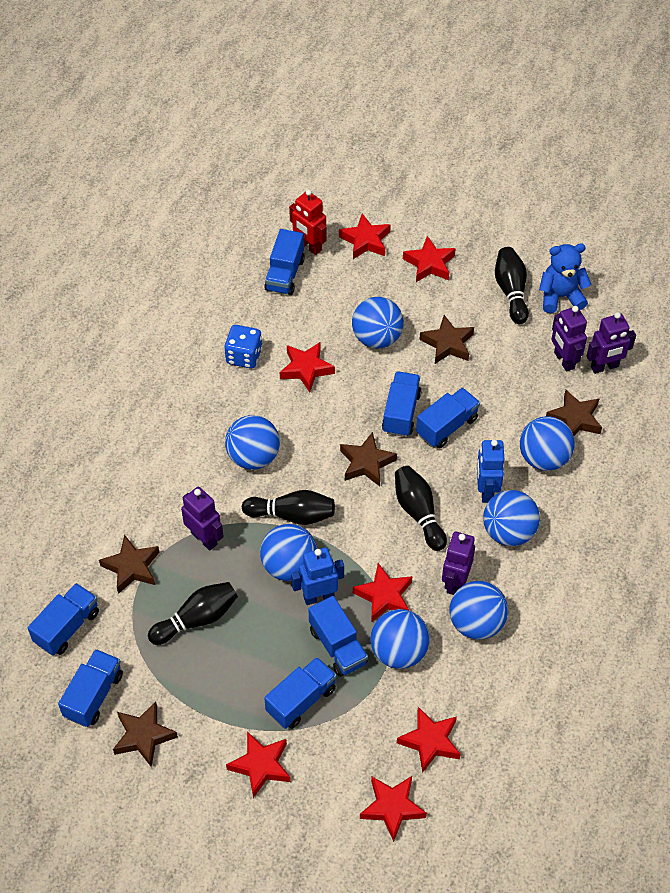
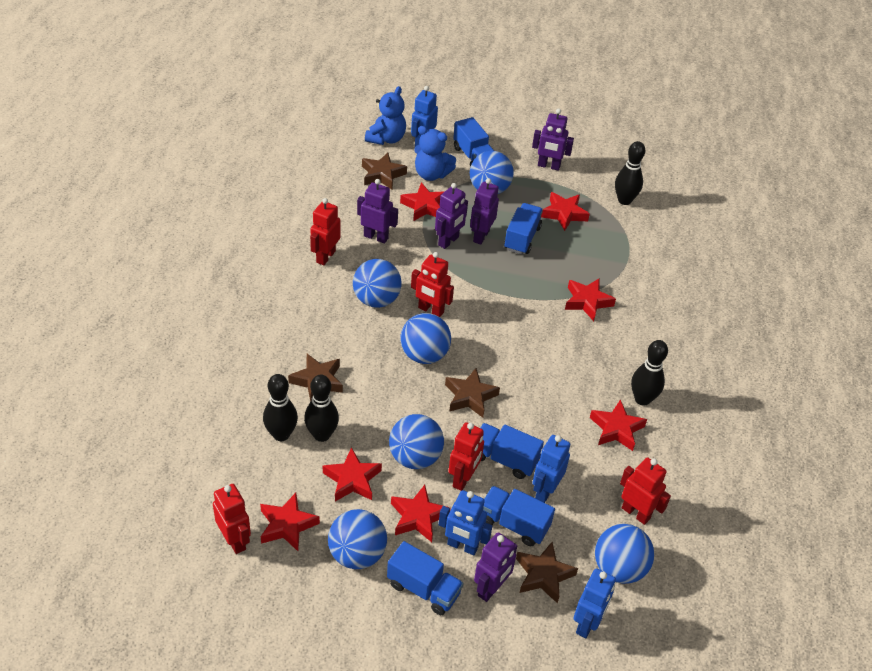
blue ball: [225,415,280,470] [260,524,317,581] [352,297,404,349] [371,609,430,669] [449,581,508,640] [483,490,540,546] [520,416,575,471] = 7 -> [328,509,387,569] [353,259,402,308] [389,414,444,469] [400,313,451,364] [470,151,514,194] [595,524,654,584] = 6
blue dice: [224,325,262,368] = 1 -> none = 0
blue robot: [291,548,344,605] [477,440,504,503] = 2 -> [411,86,438,147] [438,490,492,555] [532,435,570,503] [573,568,616,638] = 4
blue teddy bear: [539,243,592,313] = 1 -> [365,86,406,145] [414,126,456,181] = 2
blue truck: [28,583,99,655] [58,649,123,727] [264,229,305,295] [264,657,337,729] [309,596,368,677] [382,371,422,437] [416,388,480,448] = 7 -> [387,541,463,615] [453,117,494,167] [480,423,544,479] [483,486,555,546] [504,203,543,254] = 5
brown star: [99,535,160,594] [113,702,178,767] [340,432,397,486] [419,315,474,364] [546,390,602,436] = 5 -> [288,354,343,402] [362,153,407,189] [445,368,500,418] [516,542,578,603] = 4
purple robot: [181,487,224,551] [442,531,475,595] [551,306,587,372] [587,312,636,374] = 4 -> [357,179,398,243] [435,183,468,249] [470,178,499,245] [474,532,517,602] [532,109,574,171] = 5
red robot: [289,190,327,255] = 1 -> [213,484,251,554] [310,198,341,266] [411,252,454,317] [448,422,484,491] [620,457,671,525] = 5

